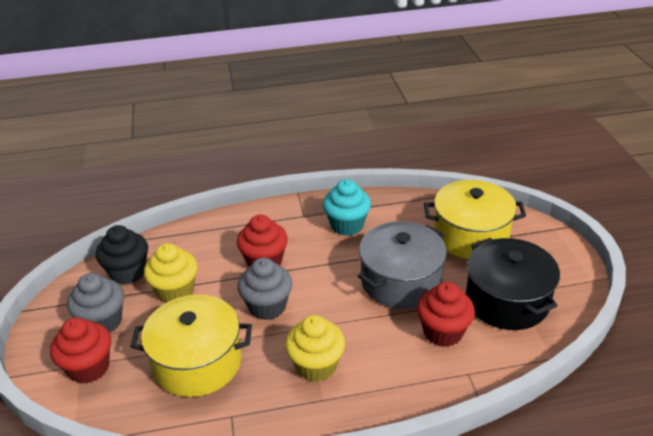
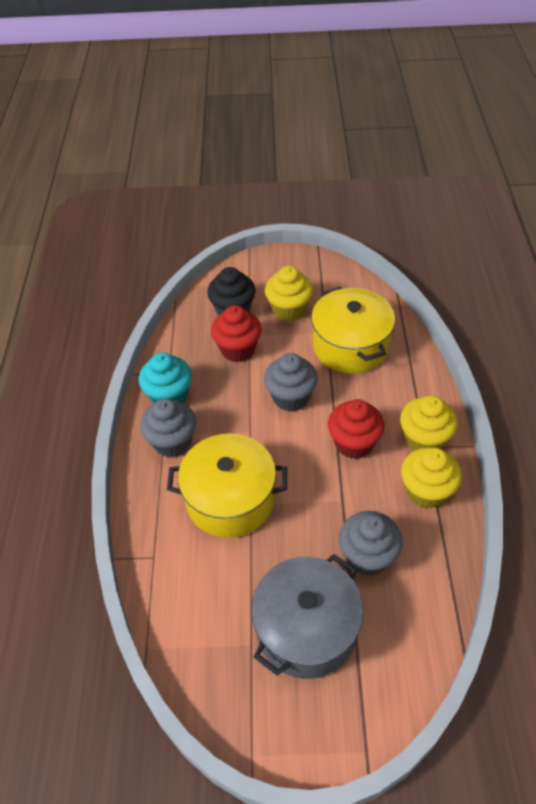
black pot: [466,238,560,330] = 1 -> none = 0
grey cupcake: [67,273,124,333] [238,258,292,320] = 2 -> [140,398,196,457] [264,353,318,412] [339,511,403,576] = 3
red cupcake: [50,317,111,384] [237,215,288,267] [417,282,475,347] = 3 -> [211,305,261,362] [328,399,385,459] = 2
yellow cupcake: [144,243,198,303] [285,315,345,382] = 2 -> [265,266,313,322] [400,395,458,451] [401,447,462,508] = 3

